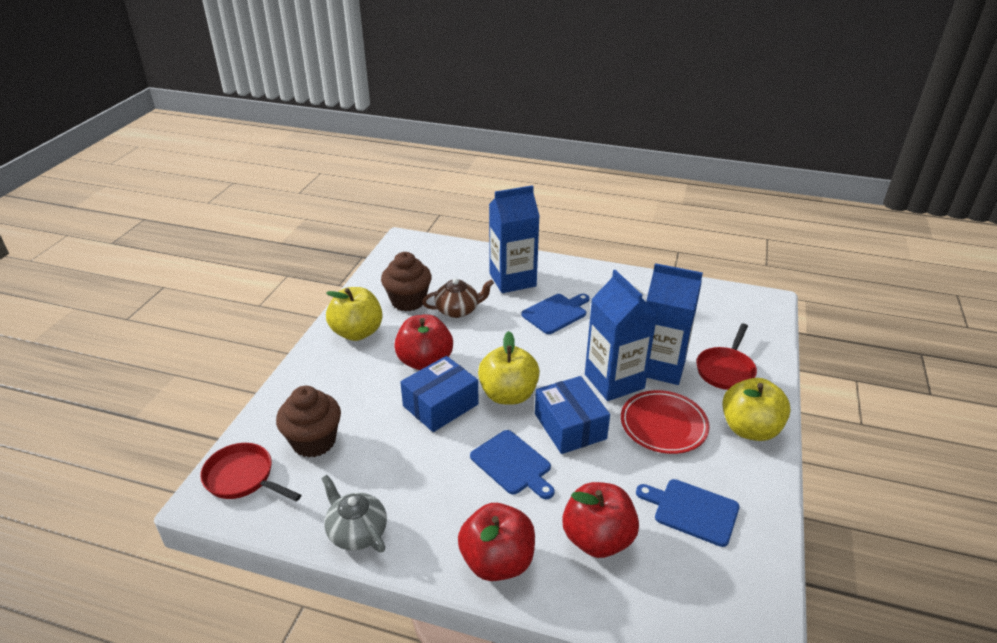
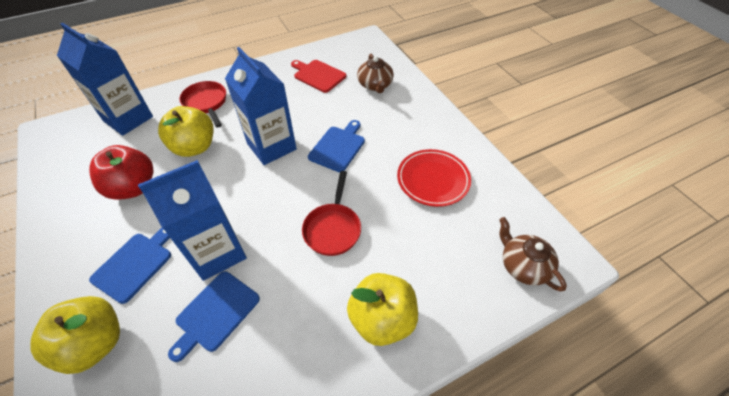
blue box: [400,356,479,432] [535,376,610,454] = 2 -> none = 0
brown cupcake: [276,386,341,458] [381,252,432,311] = 2 -> none = 0
brown teapot: [422,278,494,318] = 1 -> [357,54,394,93] [499,217,567,291] = 2
grey teapot: [321,475,387,552] = 1 -> none = 0
red apple: [394,314,453,370] [458,503,535,581] [562,482,639,558] = 3 -> [89,145,153,200] = 1
red cutting board: none = 0 -> [291,60,346,93] = 1

